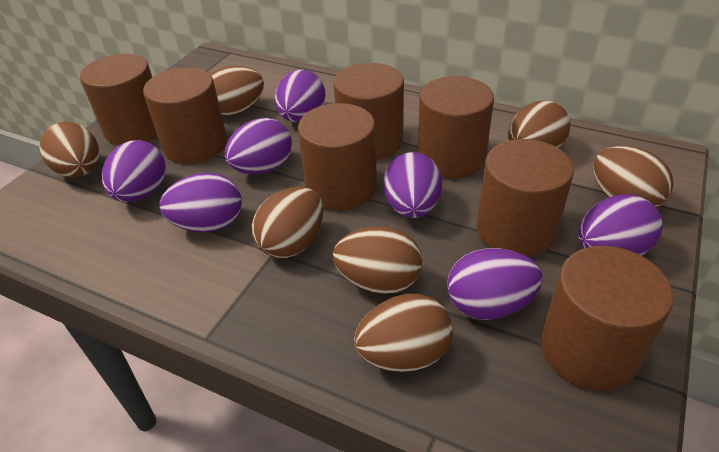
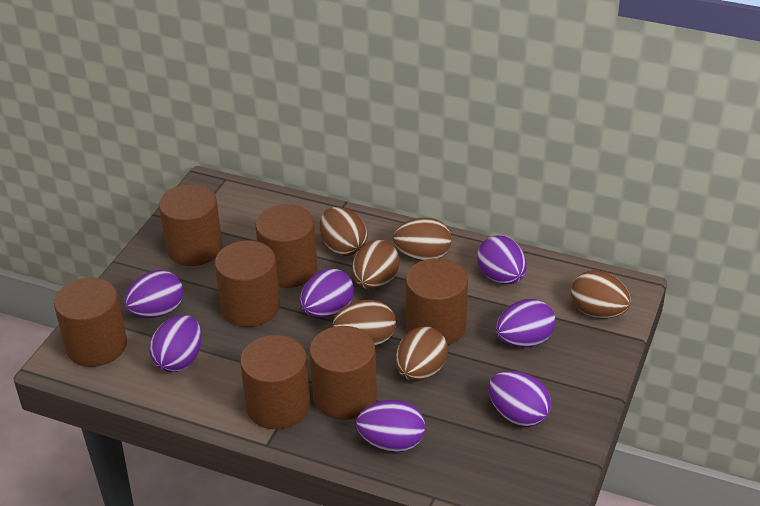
brown egg: [40,122,100,178] [210,66,264,116] [252,187,323,258] [333,226,422,294] [354,294,452,372] [508,100,570,148] [593,146,674,208] = 7 -> [320,207,367,256] [333,300,396,346] [352,240,400,290] [393,218,452,261] [396,326,448,381] [571,270,631,318] = 6

